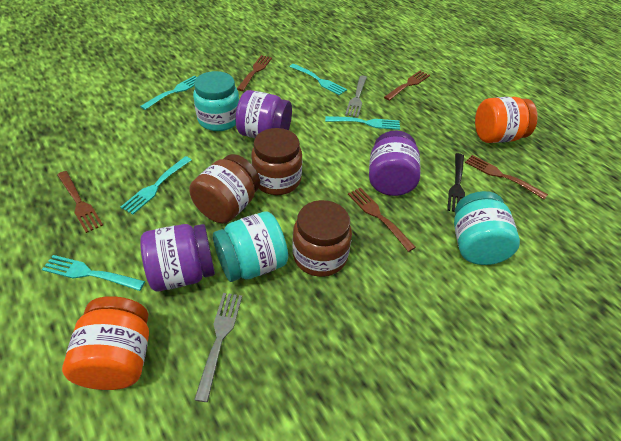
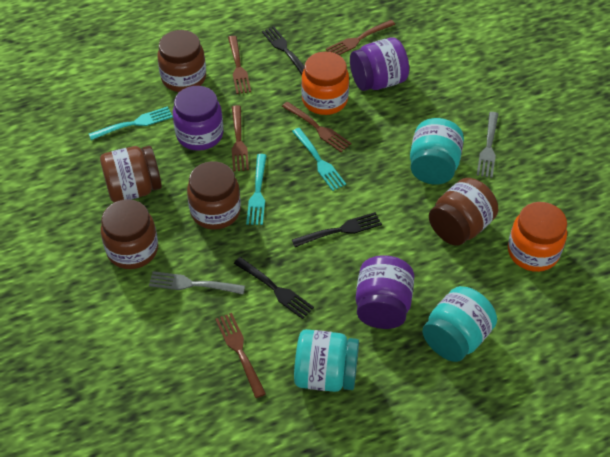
black fork: [447,153,465,212] = 1 -> [234,257,314,319] [262,26,305,75] [292,212,382,247] = 3
brown jar: [189,154,260,224] [251,128,302,195] [292,200,352,277] = 3 -> [100,146,162,203] [101,199,158,269] [157,30,206,92] [187,161,241,230] [429,178,498,246] = 5
turquoise fork: [42,255,145,291] [121,156,192,214] [140,75,197,110] [290,64,347,95] [325,116,400,130] = 5 -> [89,106,173,140] [246,154,267,225] [292,128,346,191] = 3

